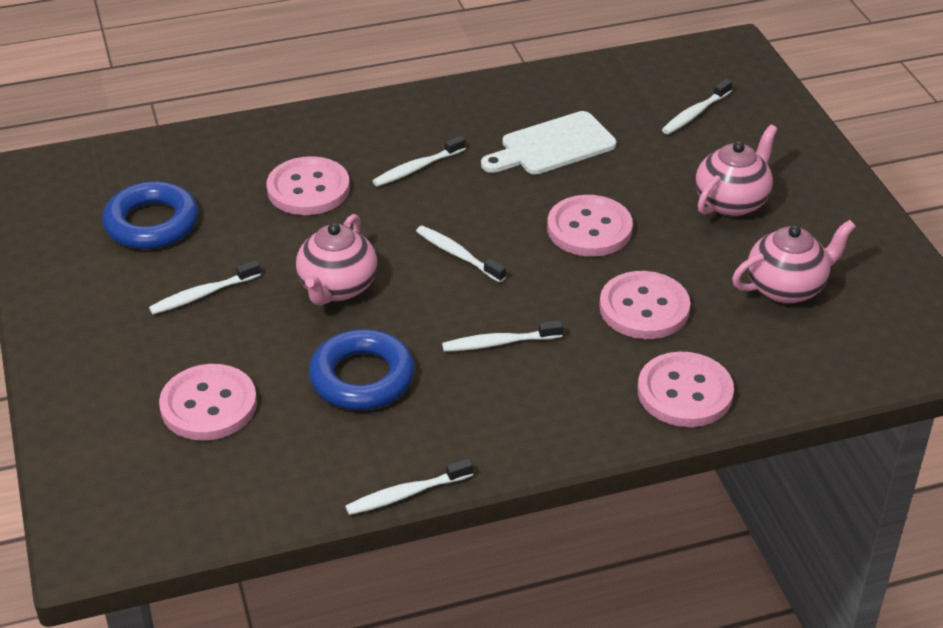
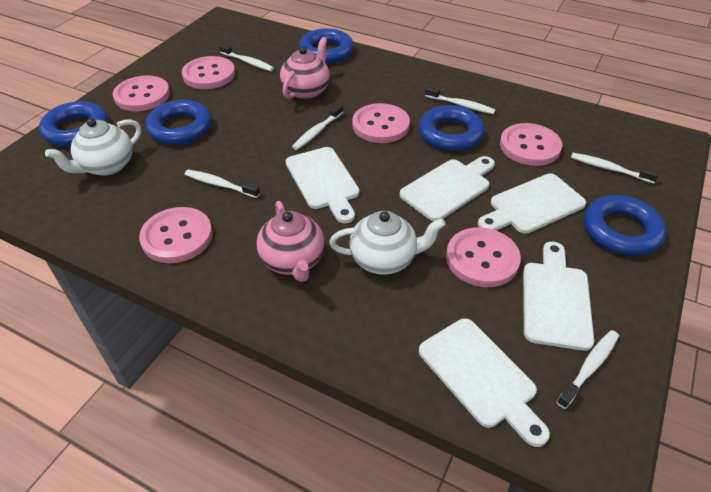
blue ring: [102,181,198,249] [309,329,415,410] = 2 -> [39,101,108,147] [145,100,212,145] [299,28,354,64] [418,105,485,151] [584,195,666,256] = 5
pink button: [159,364,257,440] [267,156,350,215] [547,195,633,257] [599,271,690,339] [638,352,734,427] = 5 -> [113,76,170,111] [139,207,213,263] [182,56,235,89] [352,103,410,143] [446,227,521,287] [500,123,562,166] = 6
pink teapot: [296,214,377,306] [695,124,778,217] [732,220,856,304] = 3 -> [256,201,325,282] [280,37,330,99] = 2
white cutting board: [481,111,616,174] = 1 -> [286,147,360,223] [400,156,495,221] [419,318,550,447] [478,174,586,234] [523,242,594,351] = 5
white teapot: none = 0 -> [45,118,141,176] [329,211,446,275] = 2

